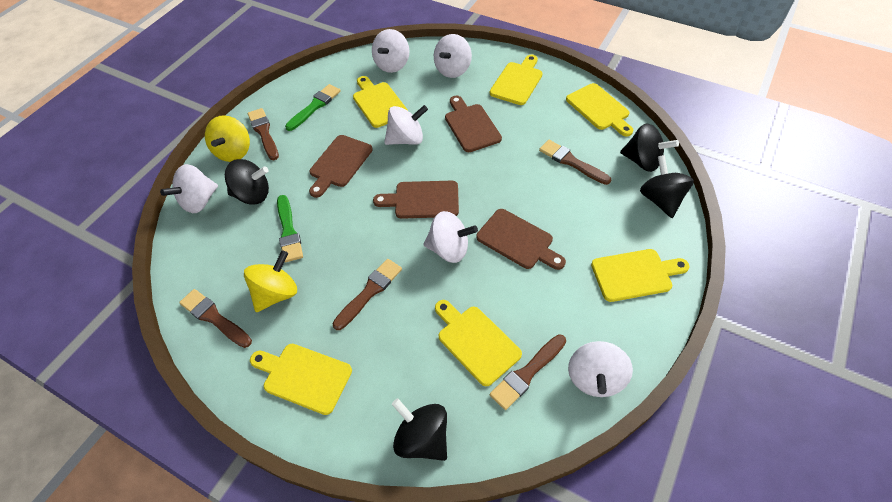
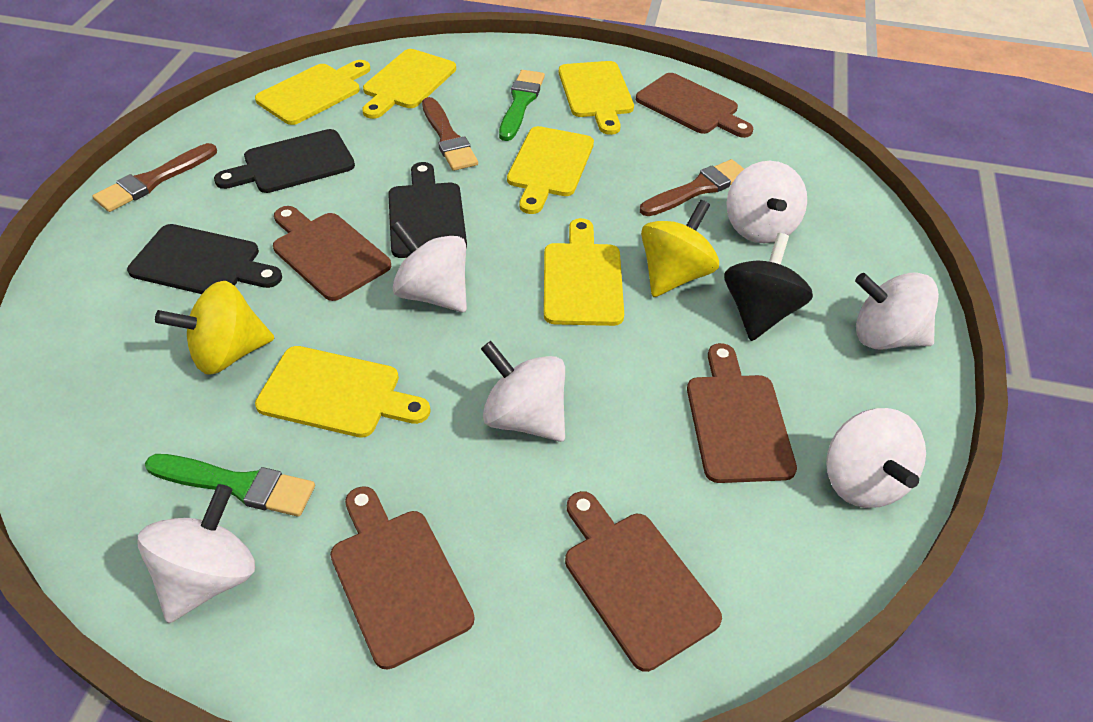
black cutting board: none = 0 -> [127,224,282,294] [214,129,355,193] [388,162,467,258] = 3
black spinning top: [225,159,269,204] [392,398,447,461] [620,123,679,172] [640,155,694,218] = 4 -> [724,233,813,341] = 1
brown brush: [179,289,252,348] [248,108,279,160] [333,259,402,330] [490,334,566,410] [539,140,611,185] = 5 -> [93,143,217,212] [422,97,478,171] [640,159,744,216] = 3
brown cutting board: [309,135,373,198] [373,181,459,219] [445,96,502,152] [476,209,566,270] = 4 -> [273,206,391,301] [330,486,475,669] [565,491,722,672] [636,73,753,138] [687,343,797,483] = 5

